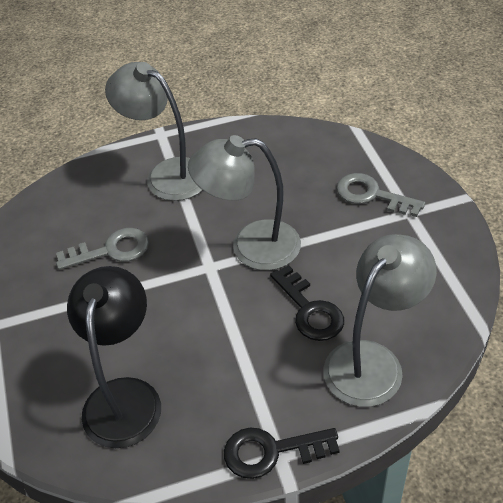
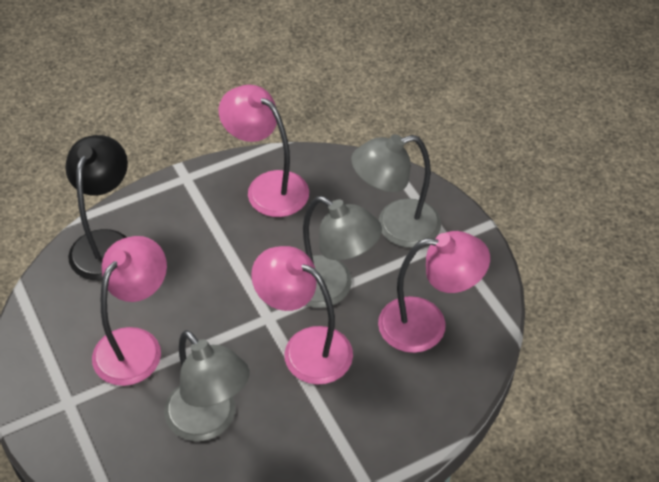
black key: [224,428,340,479] [270,265,344,341] = 2 -> none = 0
grey key: [56,228,149,270] [336,173,425,217] = 2 -> none = 0
pink lamp: none = 0 -> [92,236,167,386] [219,85,309,217] [251,246,353,384] [378,231,490,353] = 4

